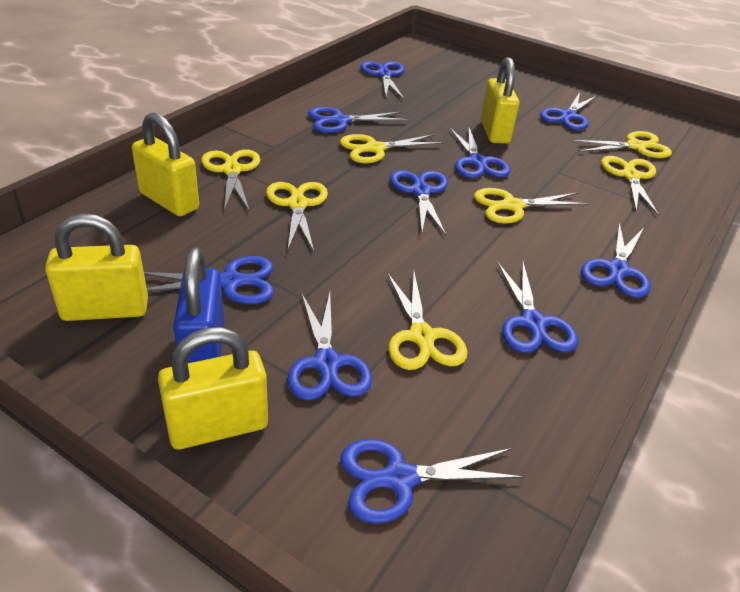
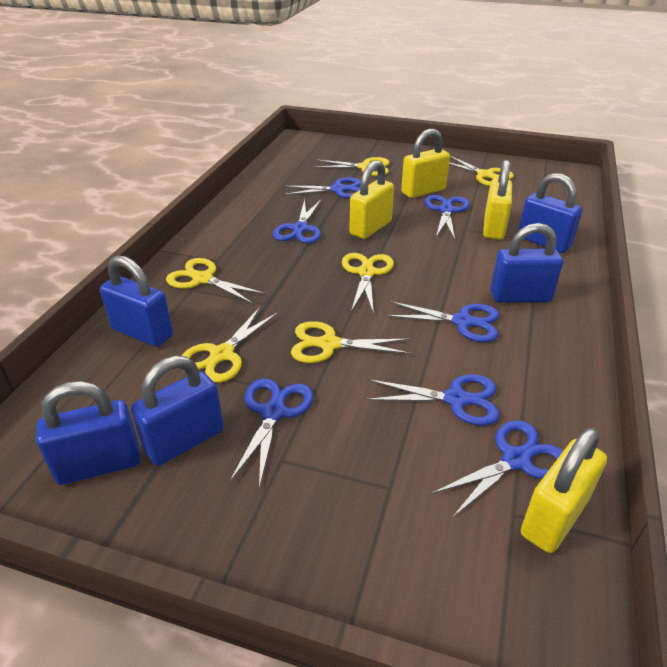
blue padlock: [173,247,224,363] = 1 -> [36,381,141,485] [100,255,173,347] [131,356,224,466] [490,223,563,303] [518,173,583,253] = 5
blue scissors: [144,256,274,304] [287,292,372,400] [308,107,407,133] [340,439,524,524] [360,61,404,99] [390,170,448,235] [450,126,510,178] [497,261,578,353] [540,92,597,130] [581,222,651,298] = 10 -> [229,378,313,488] [273,199,321,243] [282,177,361,198] [366,374,500,426] [385,301,499,342] [425,195,470,240] [431,420,563,518] = 7
yellow scissors: [201,149,260,212] [266,182,328,251] [340,134,444,163] [387,272,467,370] [474,188,589,224] [571,131,672,158] [601,156,659,216] = 7 -> [166,258,266,304] [182,307,279,383] [291,321,411,363] [313,157,390,176] [342,253,394,314] [449,156,514,186] = 6

